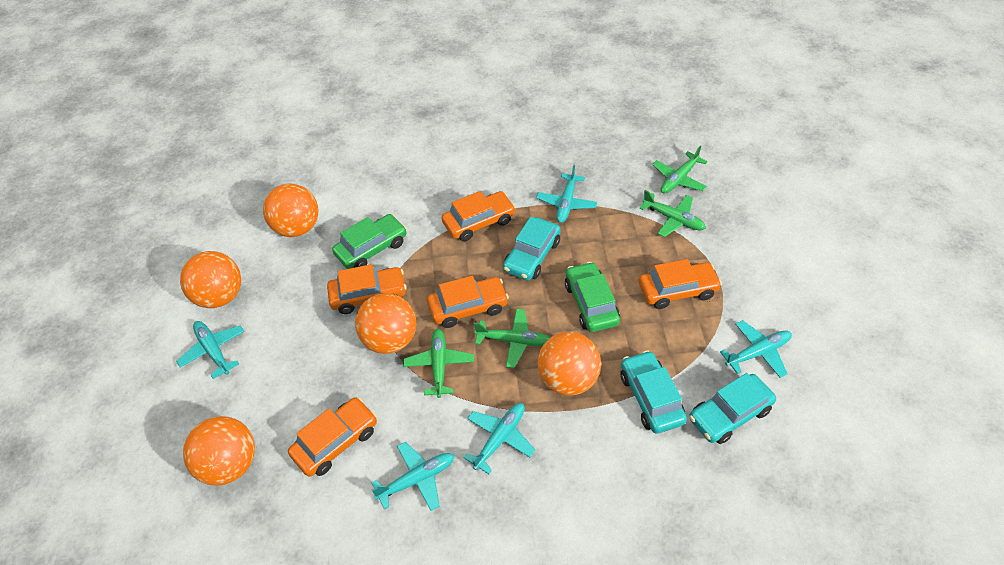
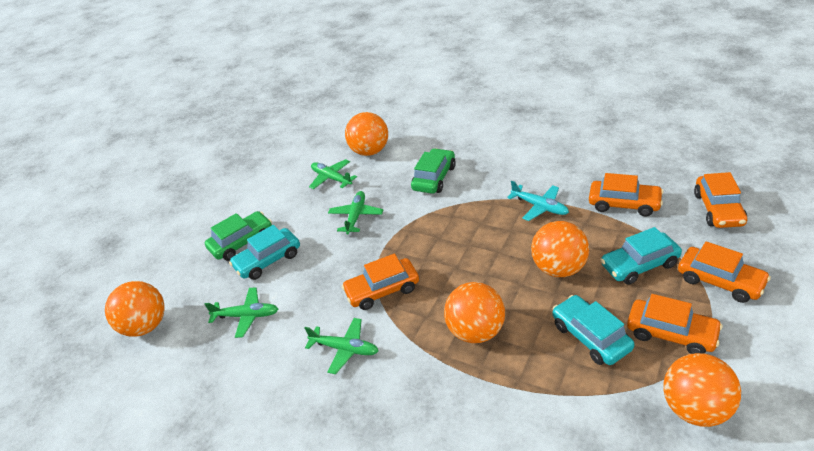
turquoise plane: [176,321,245,379] [371,442,454,511] [464,403,535,474] [536,165,597,223] [720,320,792,378] = 5 -> [507,181,569,221] = 1

